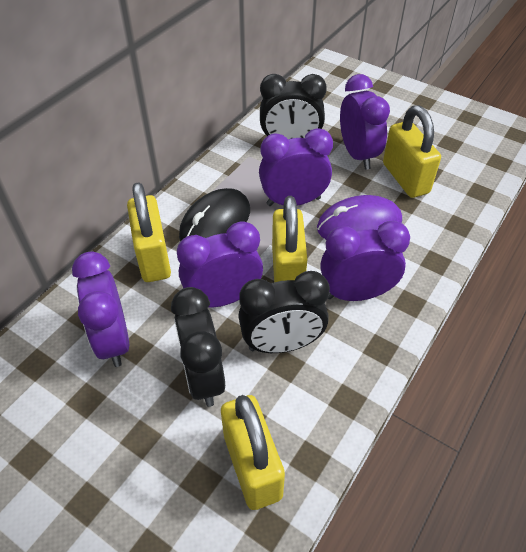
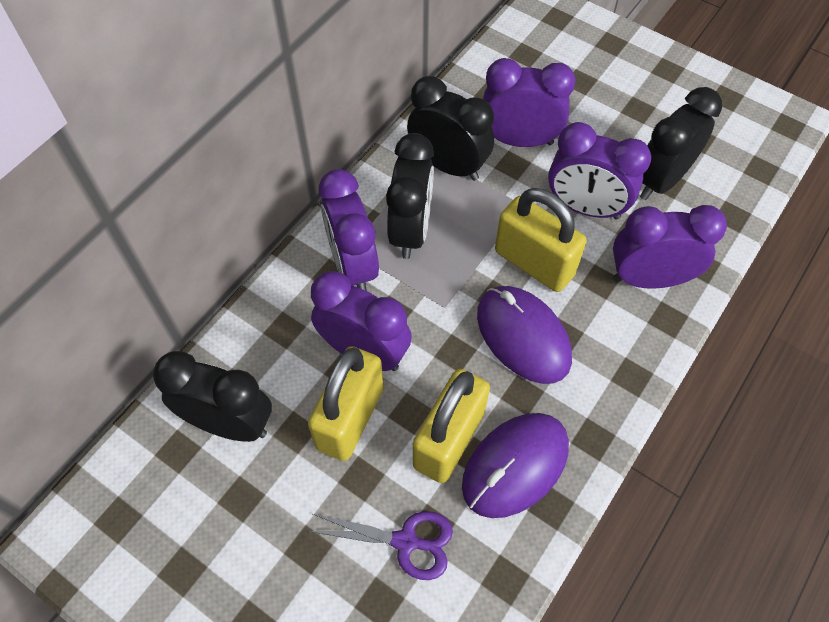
black clock: [171,287,225,407] [238,271,330,353] [260,74,327,139] = 3 -> [153,351,272,442] [386,133,434,259] [407,76,494,181] [640,87,722,200] = 4
black mouse: [179,188,250,242] = 1 -> none = 0
purple mouse: [317,195,402,239] = 1 -> [462,413,569,518] [477,286,572,384] = 2
purple scissors: none = 0 -> [308,511,453,580] = 1
yellow padlock: [127,182,171,282] [221,395,285,510] [272,196,307,282] [383,105,441,198] = 4 -> [308,346,384,461] [413,369,490,483] [495,188,587,292] = 3

